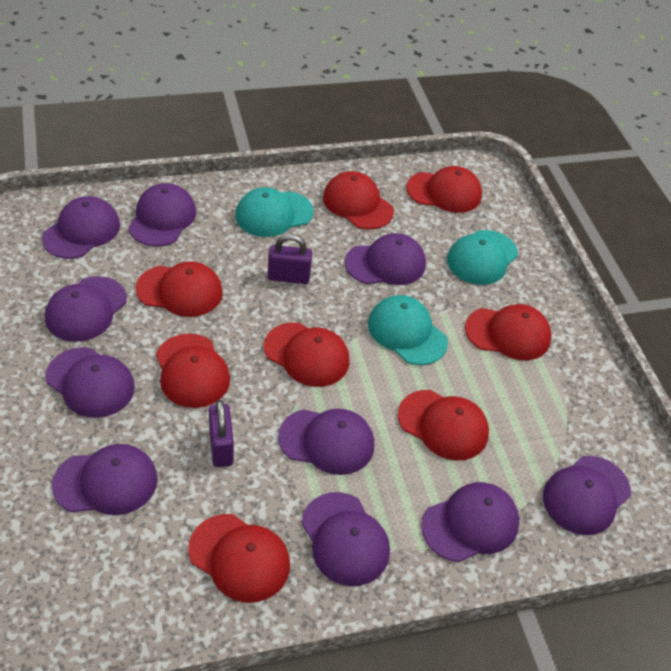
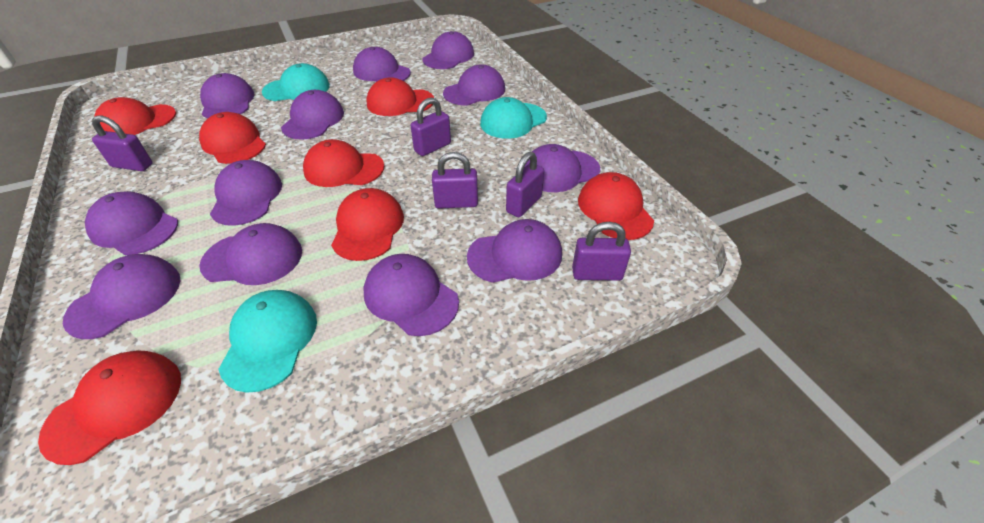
purple cap: [42,196,120,259] [45,276,127,342] [45,347,135,418] [52,444,158,515] [128,183,196,246] [278,409,374,475] [301,492,390,586] [345,233,426,285] [421,482,519,562] [543,456,631,535] = 10 -> [63,254,181,339] [85,191,178,255] [199,223,302,285] [200,73,255,118] [210,160,282,226] [281,90,344,140] [353,47,411,82] [364,254,459,336] [423,31,474,69] [443,64,505,105] [467,219,562,283] [524,144,600,192] = 12
purple padlock: [209,400,234,467] [268,234,312,284] = 2 -> [92,115,153,171] [410,97,451,156] [432,152,478,209] [506,152,544,217] [572,222,631,281] = 5
red cap: [136,261,223,317] [156,333,230,408] [189,514,290,603] [264,322,350,387] [323,171,394,229] [398,390,489,461] [406,166,482,213] [465,304,552,360] = 8 -> [38,350,181,465] [94,97,176,135] [199,112,266,164] [303,139,384,187] [331,188,404,261] [366,77,434,116] [578,172,654,240] = 7

